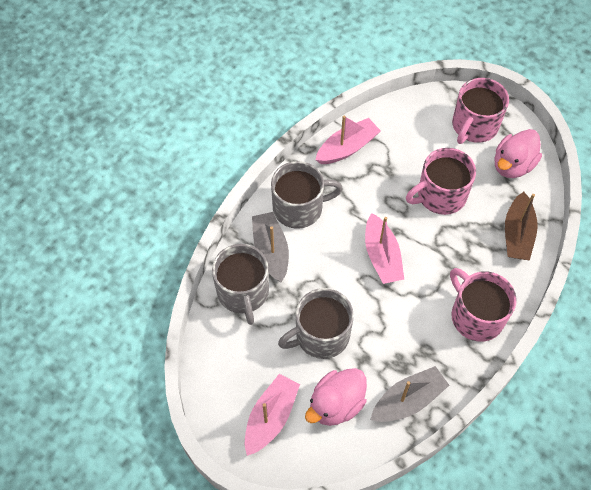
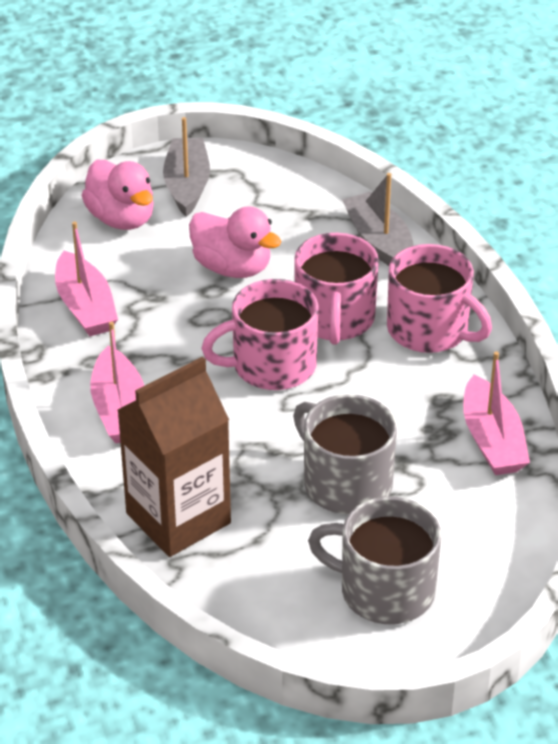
brown boat: [505,192,538,260] = 1 -> none = 0
brown carton: none = 0 -> [117,357,231,557] = 1
grey mug: [212,244,269,325] [271,161,343,229] [278,288,354,359] = 3 -> [293,394,397,514] [308,497,441,624] = 2

